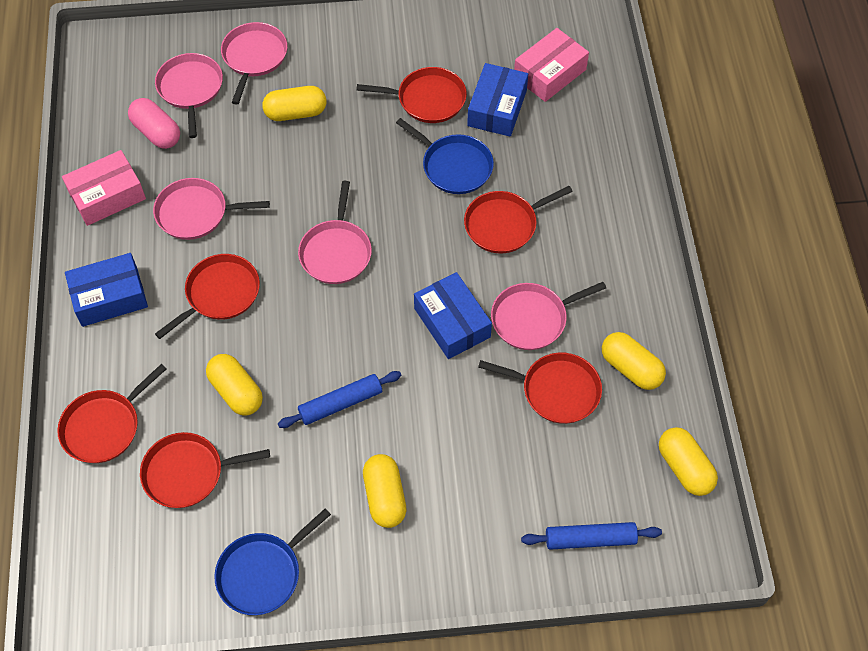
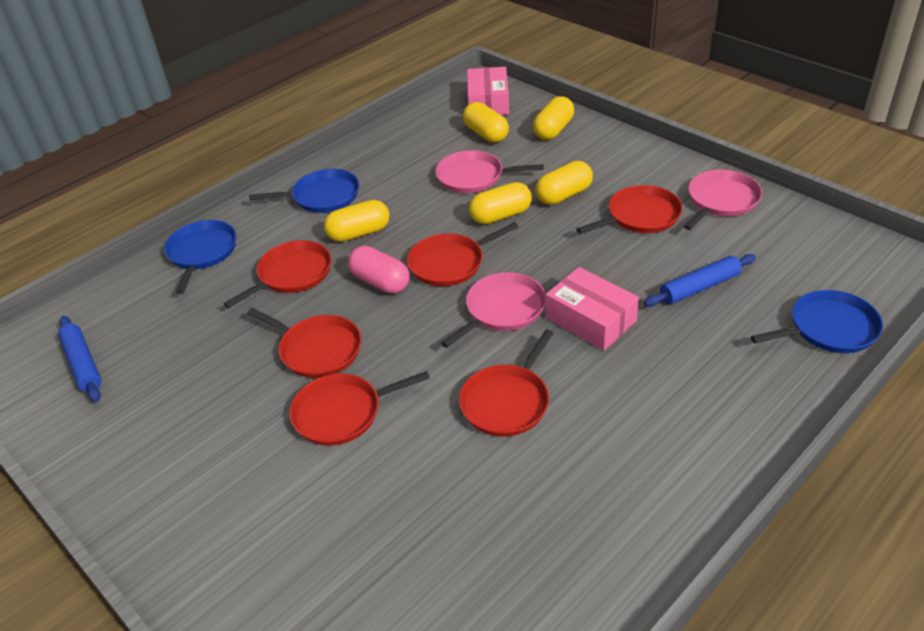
blue box: [65,253,148,327] [414,272,492,359] [467,63,528,137] = 3 -> none = 0
blue pan: [214,508,331,615] [396,118,494,194] = 2 -> [164,220,237,294] [249,169,359,213] [751,290,883,353] = 3
pink pan: [153,178,270,240] [155,53,223,138] [221,22,288,105] [298,181,372,284] [491,282,606,350] = 5 -> [435,150,544,193] [441,272,546,348] [684,170,762,230] = 3

